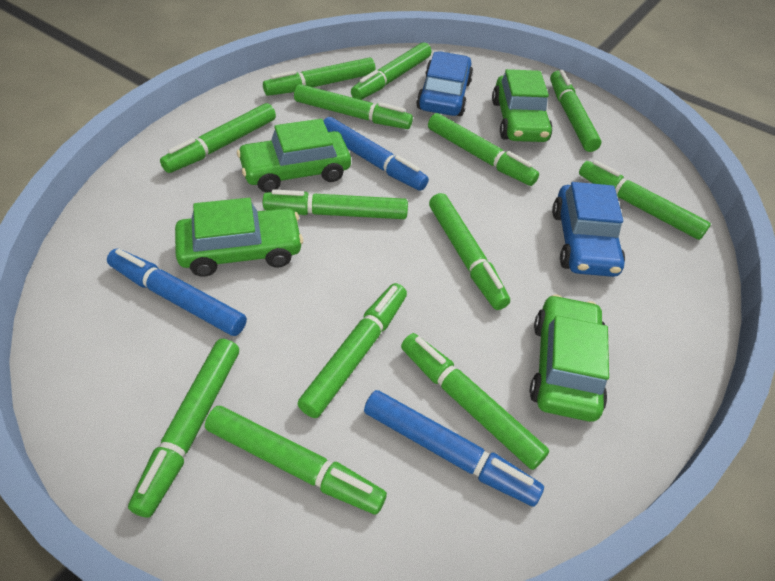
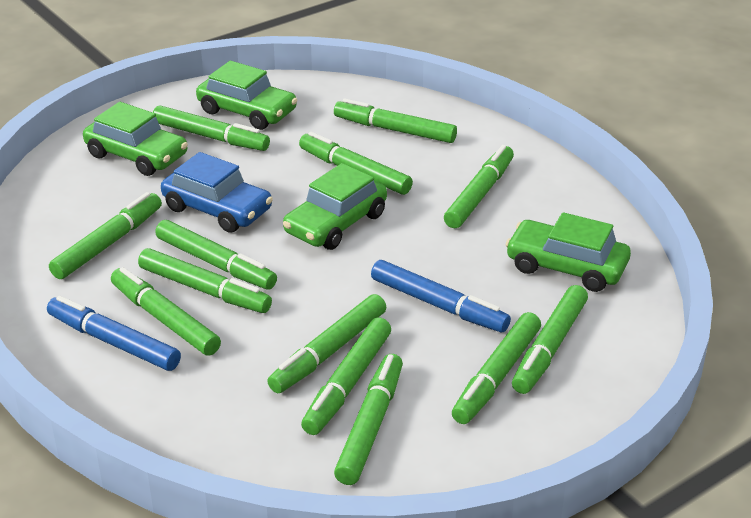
blue car: [416,51,473,116] [552,182,625,277] = 2 -> [161,152,273,233] = 1
blue marker: [107,249,247,336] [323,117,429,191] [364,390,544,507] = 3 -> [47,296,181,371] [371,260,511,332] = 2

